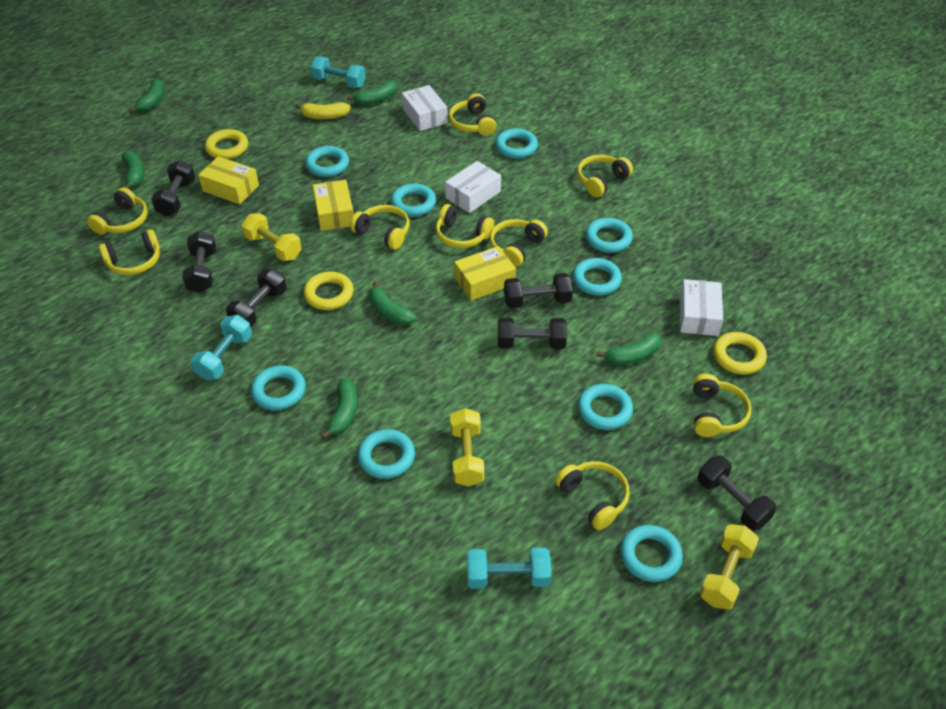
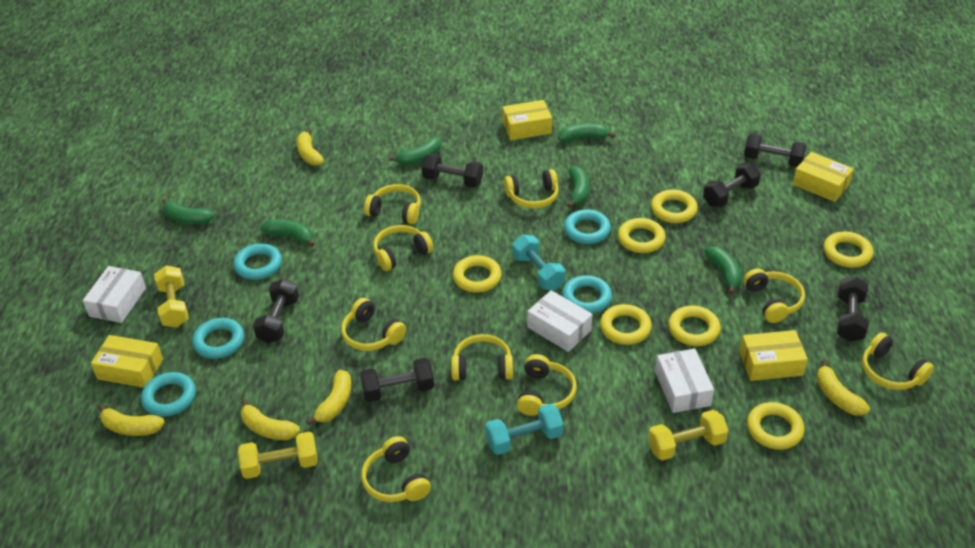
turquoise dumbbell: [191,315,252,380] [310,56,366,88] [467,547,551,589] = 3 -> [485,404,563,455] [512,235,565,290] = 2
turquoise ring: [251,365,306,410] [305,146,349,177] [358,429,415,479] [391,183,436,217] [495,128,538,159] [573,258,622,296] [578,384,633,430] [586,218,633,253] [620,525,683,582] = 9 -> [141,372,196,417] [192,318,244,359] [233,243,282,280] [562,275,612,314] [564,209,611,244] = 5
yellow banana: [295,102,351,119] = 1 -> [98,404,165,436] [241,399,300,440] [297,128,324,166] [306,370,351,425] [817,360,870,416] = 5
yellow box: [198,156,259,204] [313,180,354,231] [454,246,516,301] = 3 -> [91,335,163,388] [502,100,552,140] [739,330,808,381] [793,152,854,202] = 4
yellow ring: [205,129,248,159] [304,272,354,310] [713,332,767,375] = 3 -> [453,255,501,293] [600,304,652,345] [618,218,666,253] [651,190,698,223] [668,306,720,346] [747,402,804,450] [824,231,873,268] = 7

